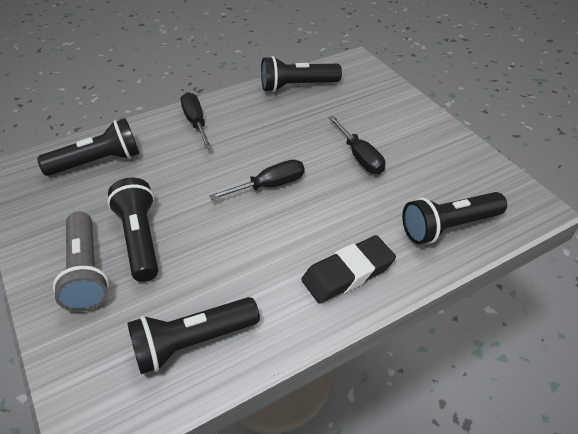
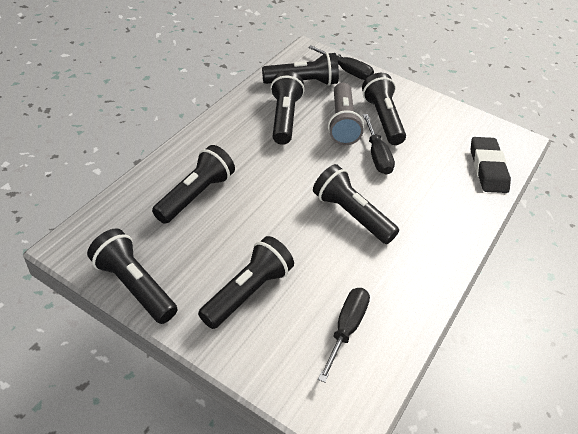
black flashlight: [37,118,140,176] [107,178,158,282] [127,297,260,374] [261,56,342,92] [402,192,507,244] = 5 -> [87,228,178,324] [152,145,235,224] [198,236,294,329] [262,52,339,86] [270,71,305,145] [313,164,399,244] [362,73,406,145] = 7

